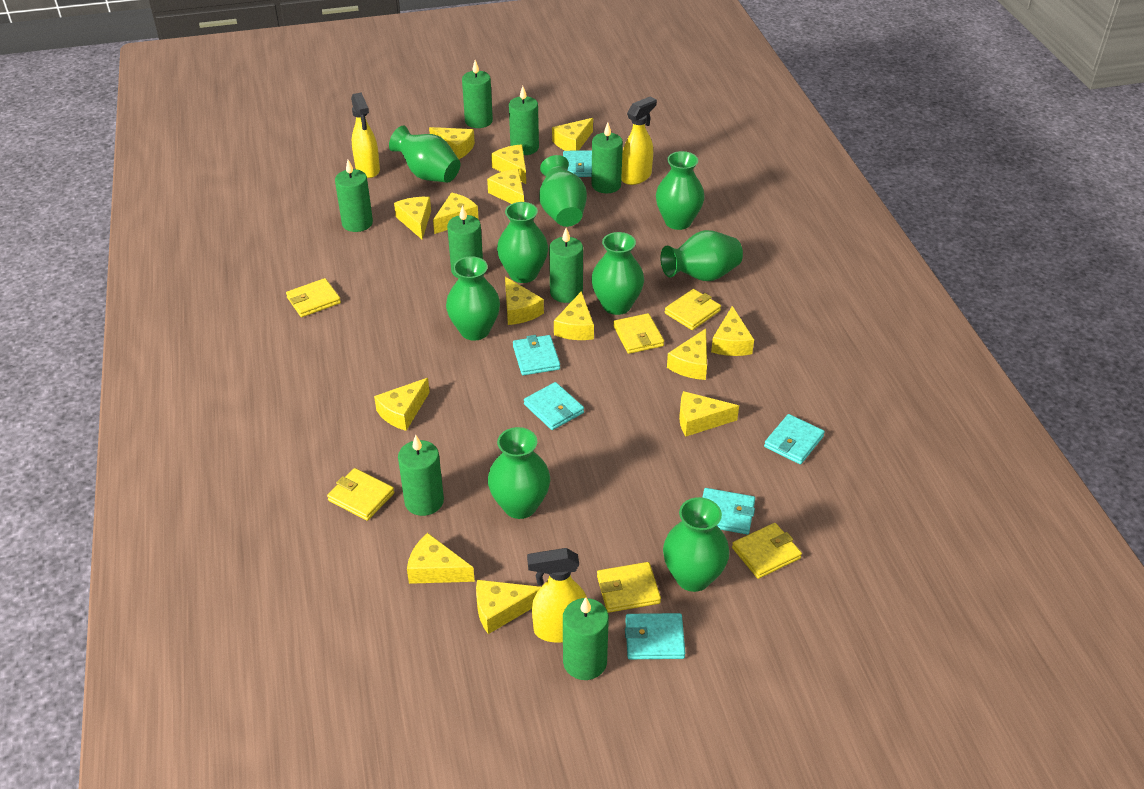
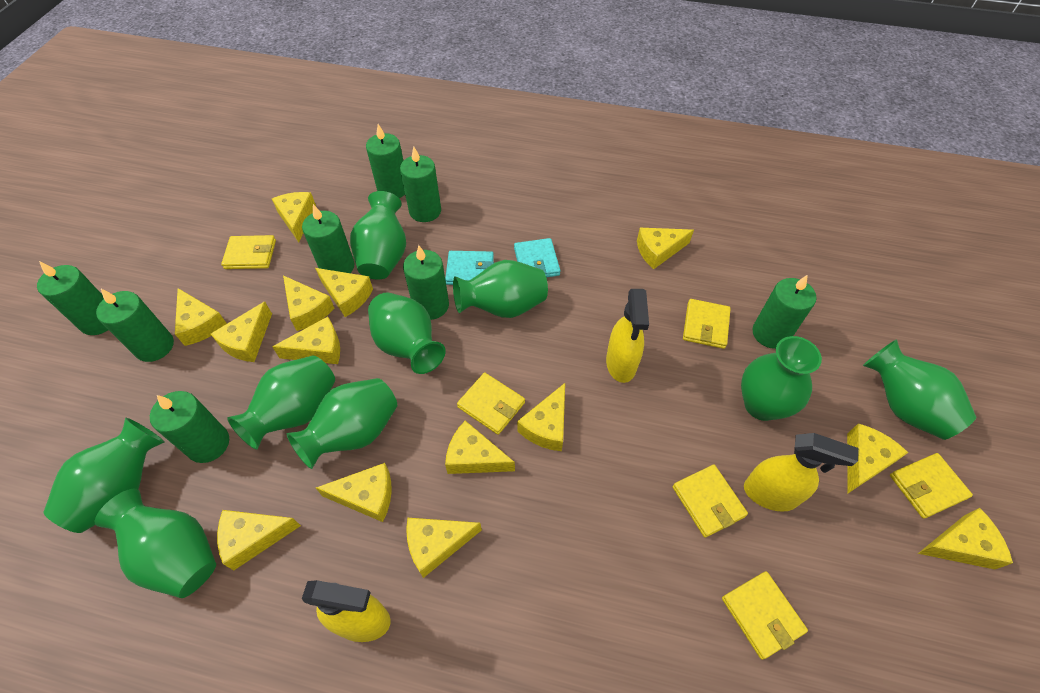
turquoise wallet: [513,335,560,375] [524,382,584,430] [563,150,592,177] [625,613,685,659] [702,488,755,534] [764,414,825,464] = 6 -> [445,251,494,285] [514,238,560,277] = 2

